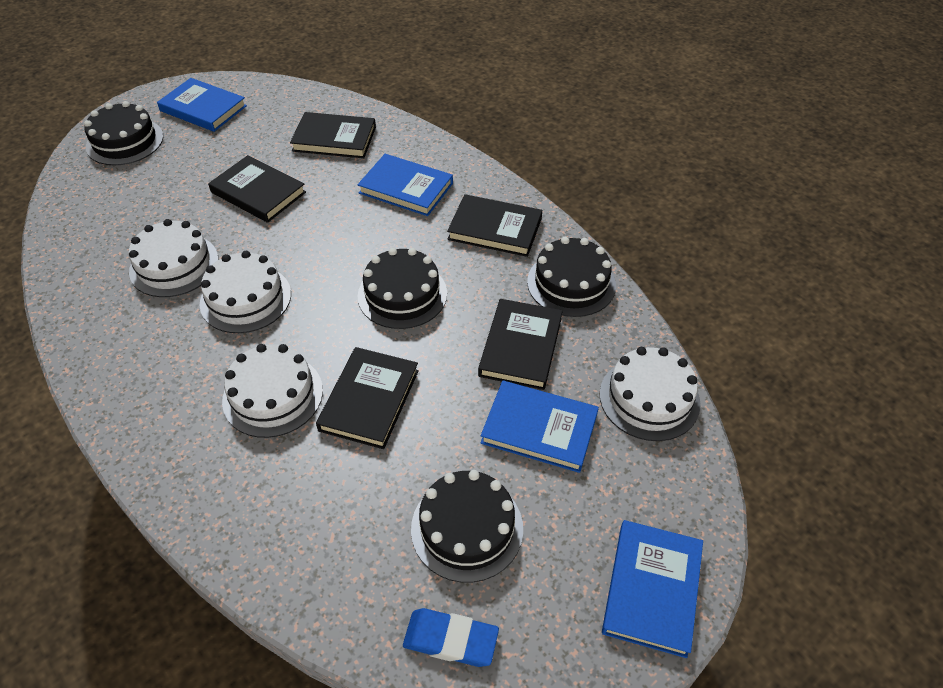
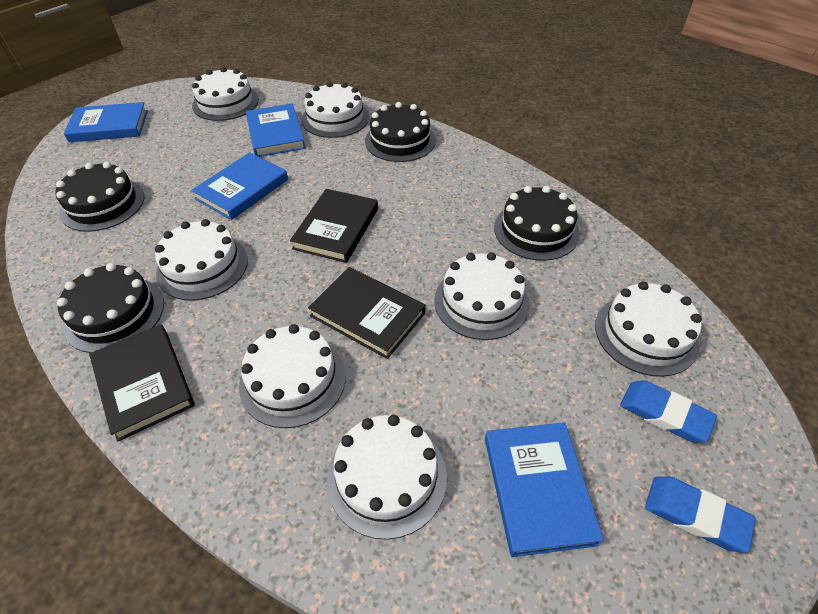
black book: [208,155,306,223] [290,112,376,158] [316,347,419,449] [447,194,542,257] [478,299,563,390] = 5 -> [89,324,195,442] [290,189,378,263] [308,267,425,359] = 3
blue eraser: [403,608,499,667] = 1 -> [620,380,717,442] [645,476,756,553] = 2
white cake: [129,219,218,297] [200,251,291,333] [222,344,323,438] [600,347,701,441] = 4 -> [155,219,248,301] [192,67,259,121] [239,324,346,428] [301,82,369,138] [327,415,447,540] [434,252,529,340] [595,281,702,377] = 7

